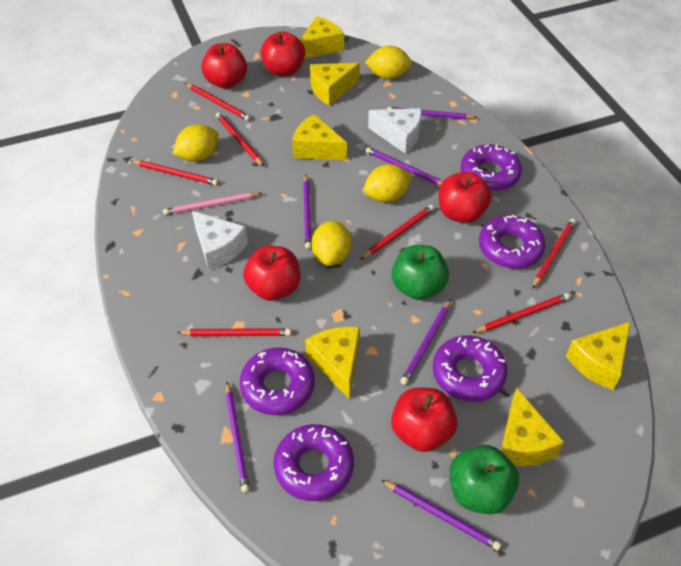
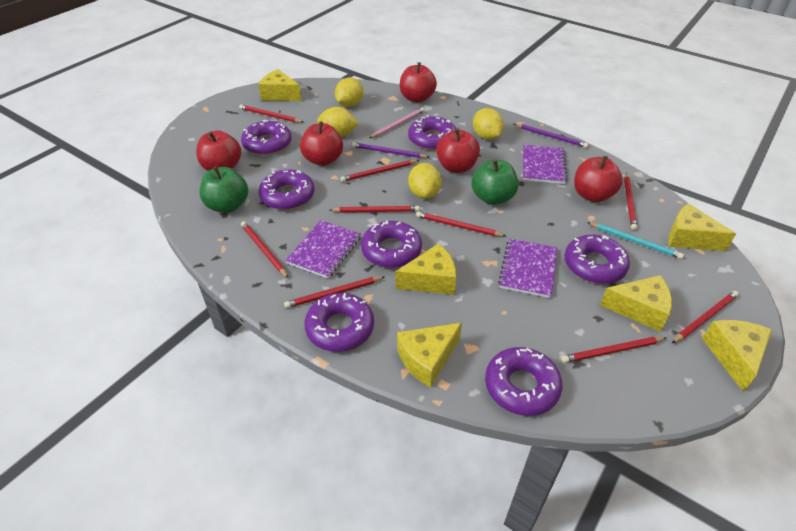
purple donut: [240,347,315,415] [274,424,354,501] [433,335,508,402] [460,144,522,191] [479,214,545,269] = 5 -> [241,120,292,155] [258,170,315,210] [304,293,374,352] [361,220,422,268] [408,115,456,150] [485,347,562,416] [564,235,630,284] = 7
purple notebook: none = 0 -> [285,220,361,279] [498,239,558,298] [523,145,568,184] = 3
purple pencil: [225,382,250,493] [303,175,312,249] [365,147,443,185] [381,480,501,551] [387,107,478,119] [400,299,451,385] = 6 -> [352,142,429,158] [514,124,588,148] = 2
red pencil: [131,160,218,185] [177,328,291,336] [185,83,251,121] [216,112,264,166] [361,205,434,259] [473,293,570,333] [533,219,576,288] = 7 -> [239,104,303,123] [241,221,288,278] [284,276,384,308] [330,206,420,213] [341,160,419,182] [416,211,506,236] [561,337,667,363] [624,173,637,230] [672,291,739,343] = 9
turquoise pencil: none = 0 -> [587,222,684,259] = 1
white cheese: [192,211,248,270] [368,108,422,154] = 2 -> none = 0

